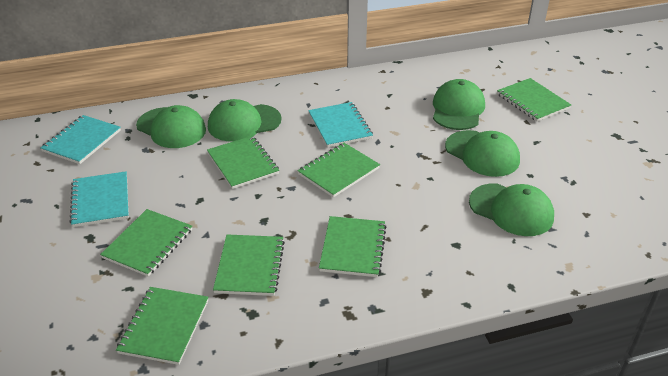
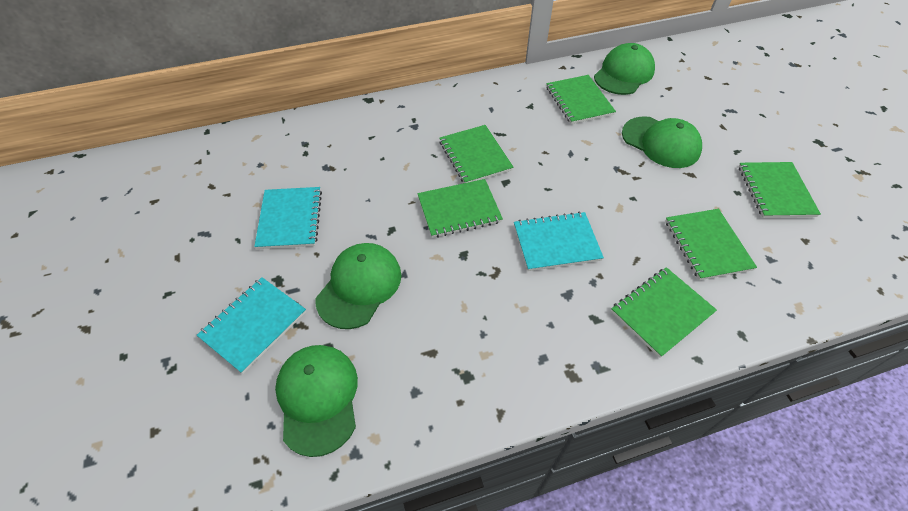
green cap: [136,105,206,148] [208,99,282,141] [433,79,485,130] [445,130,520,177] [469,183,554,236] = 5 -> [275,345,358,457] [316,243,401,329] [594,43,655,95] [622,116,702,168] = 4
green notebook: [100,209,192,277] [116,287,209,365] [207,136,279,189] [213,234,285,296] [297,143,380,198] [319,216,386,277] [497,78,571,122] = 7 -> [417,179,503,238] [439,125,514,183] [546,75,616,124] [611,267,717,358] [665,209,757,280] [739,162,821,218] = 6

